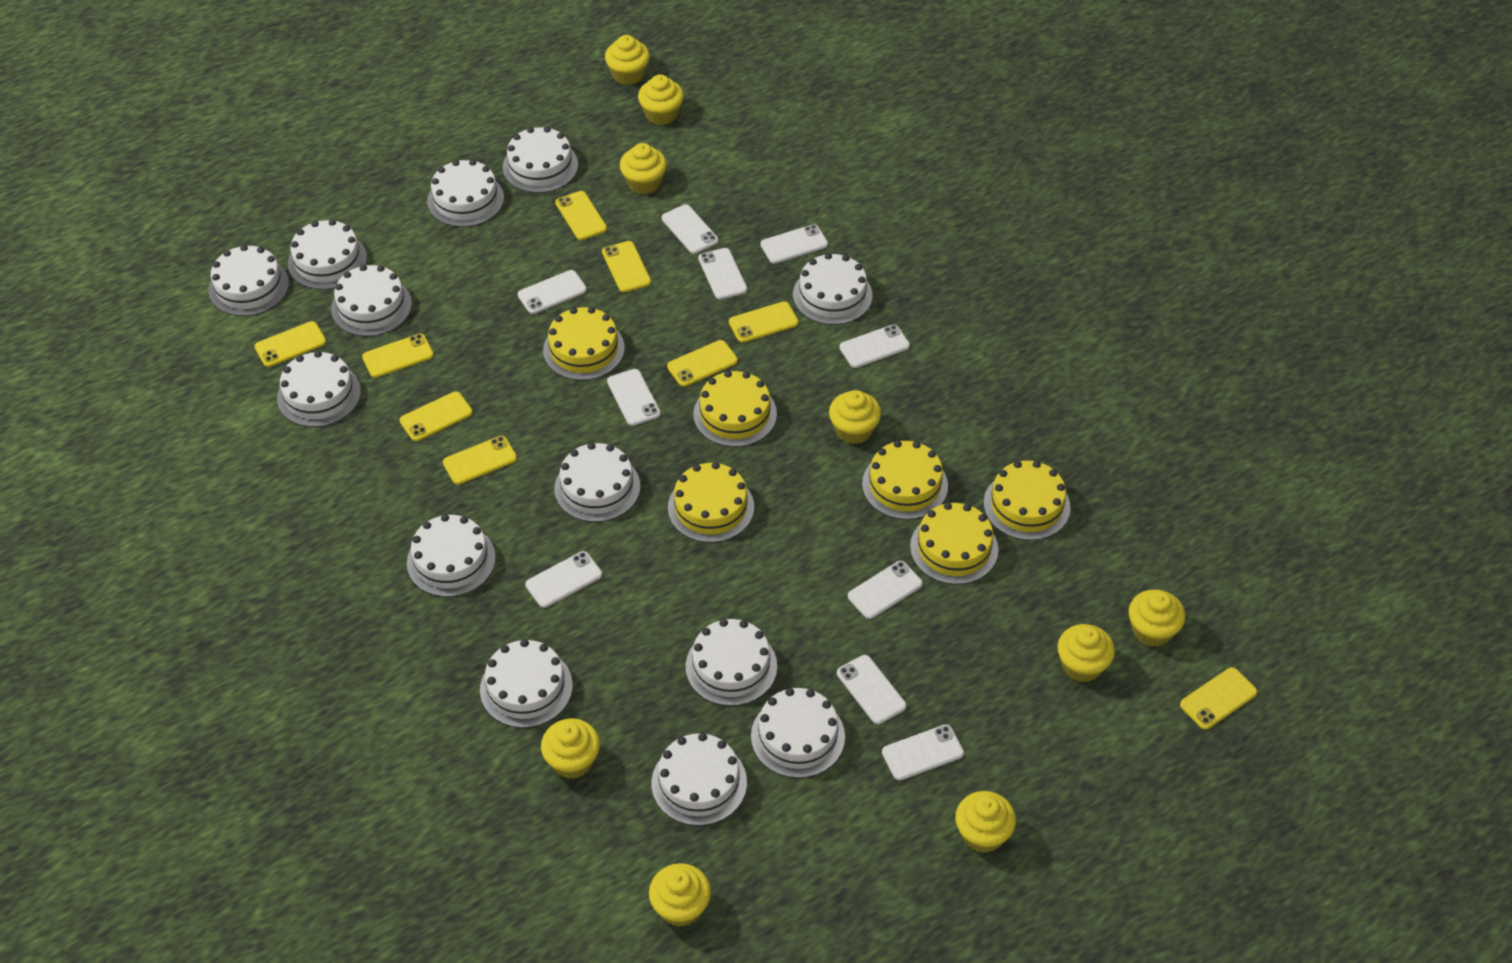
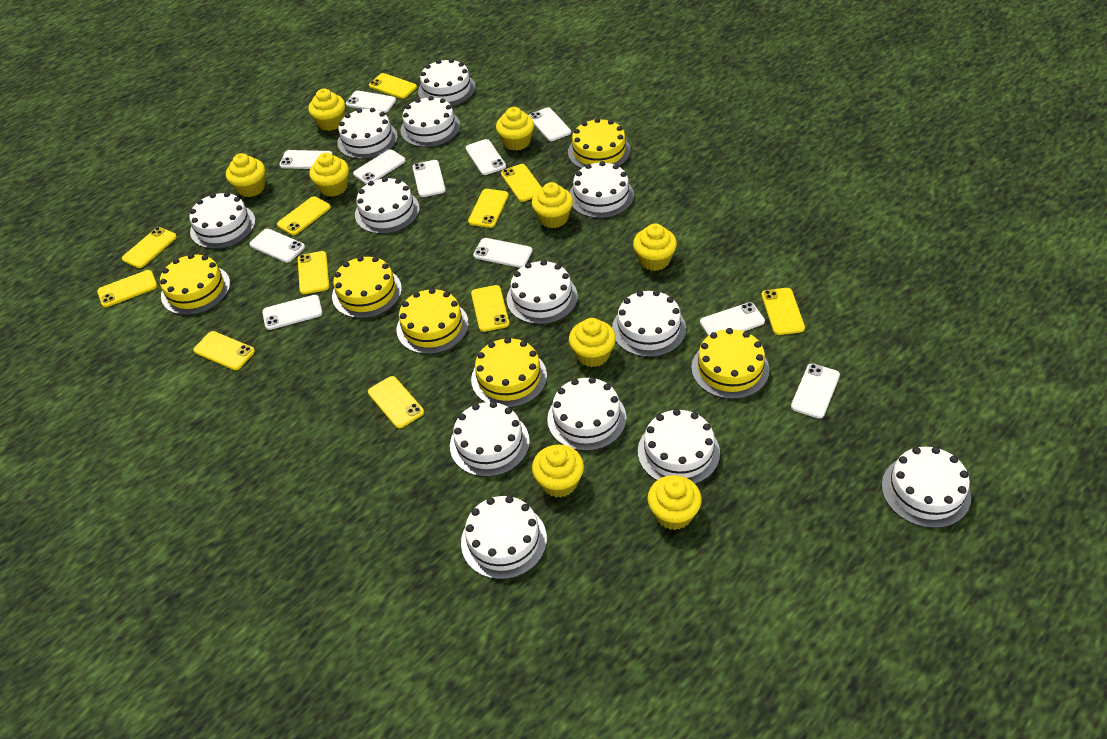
white phone: [518,270,587,314] [525,551,602,608] [607,369,661,426] [662,205,719,254] [698,248,747,299] [760,224,828,264] [837,655,906,724] [839,325,910,368] [848,561,923,619] [882,724,964,780] = 10 -> [249,229,305,263] [262,295,323,330] [279,150,333,169] [346,91,396,113] [353,149,406,184] [413,160,446,197] [465,139,506,175] [473,238,533,268] [529,107,571,141] [700,302,765,336] [791,363,840,419] = 11
yellow phone: [255,321,326,367] [362,334,434,378] [400,391,473,441] [443,436,517,485] [555,191,607,240] [602,241,651,292] [667,340,738,387] [729,301,799,343] [1180,667,1257,730] = 9 -> [97,270,157,307] [122,227,177,268] [193,331,255,370] [277,196,331,235] [298,251,329,294] [368,376,424,428] [369,73,417,99] [468,189,509,228] [471,285,509,332] [501,164,542,202] [762,288,805,335] = 11

